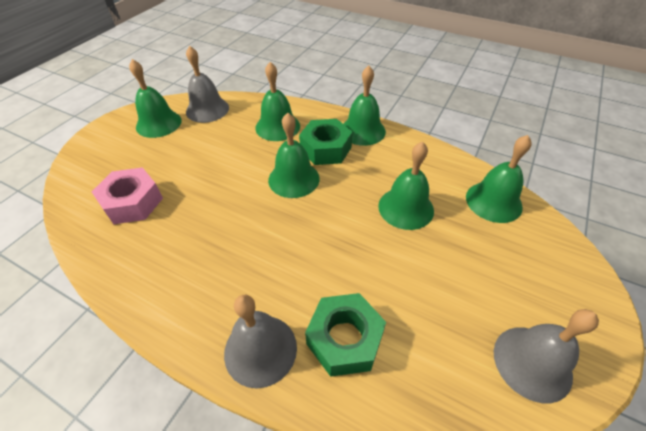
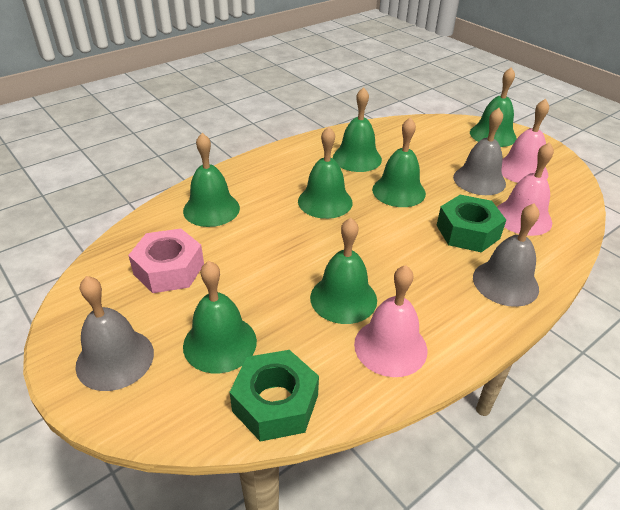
green bell: [129,59,182,138] [256,62,300,141] [268,113,320,198] [344,66,386,146] [378,141,434,230] [466,135,532,223] = 6 -> [183,133,240,227] [183,261,257,373] [298,127,353,219] [310,218,377,324] [333,87,382,172] [372,117,426,207] [470,67,517,147] = 7
pink bell: none = 0 -> [354,265,427,377] [497,142,554,236] [502,99,549,183] = 3

